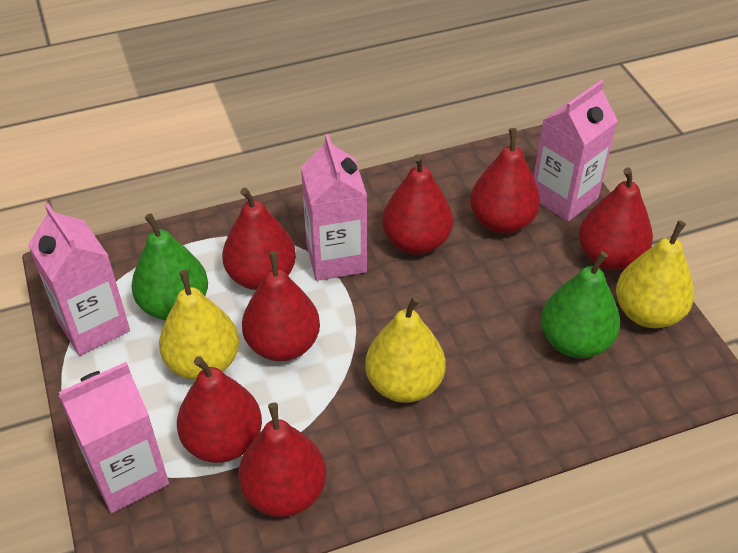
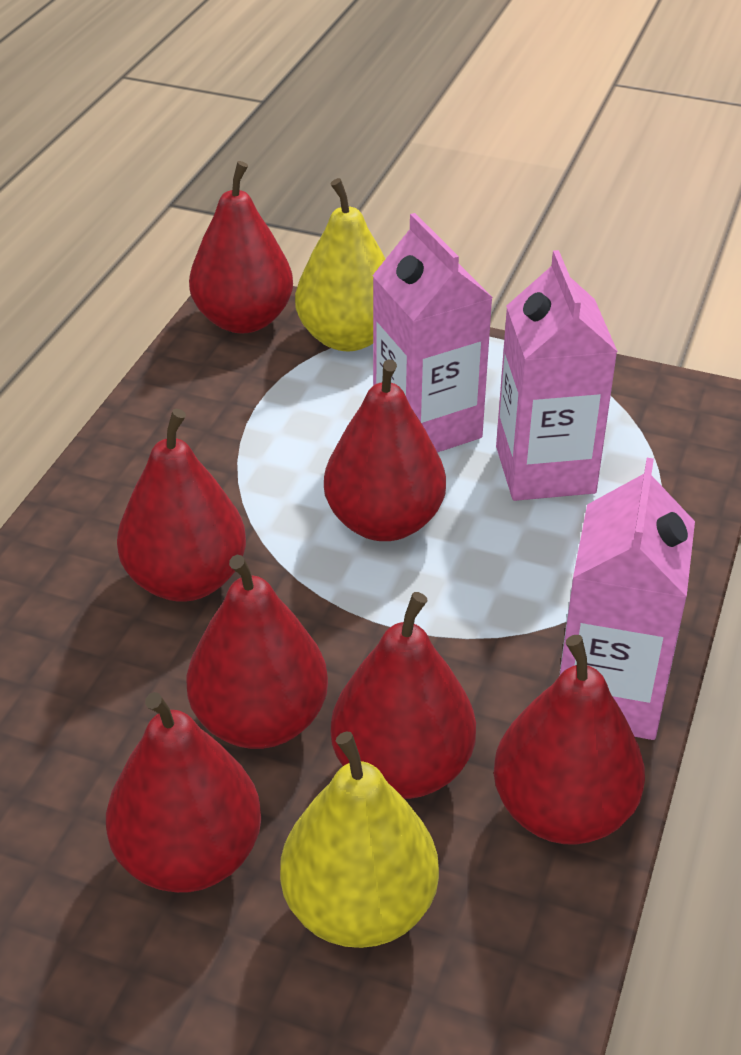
green pear: [131,213,208,320] [541,251,620,358] = 2 -> none = 0
pink carton: [28,204,130,356] [58,362,169,513] [301,134,367,281] [533,80,618,222] = 4 -> [372,213,493,452] [496,250,618,501] [559,458,695,740] = 3
yellow pear: [159,270,239,380] [365,296,446,403] [616,220,694,328] = 3 -> [280,731,439,948] [295,178,385,351] = 2

